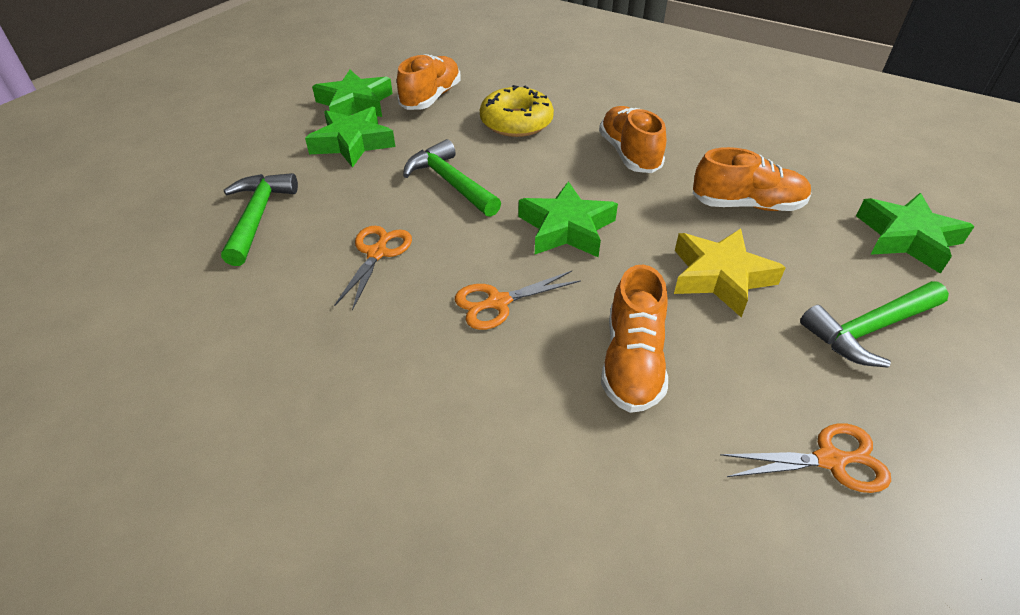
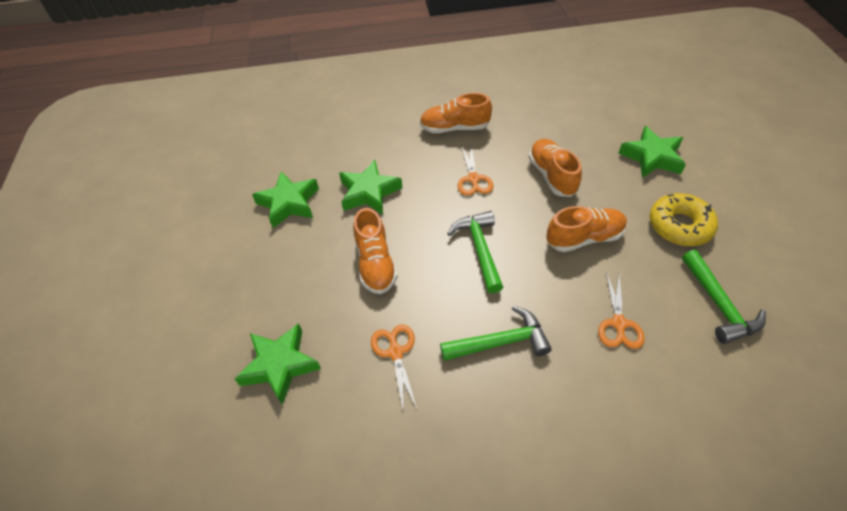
yellow star: [674,229,786,317] = 1 -> none = 0

